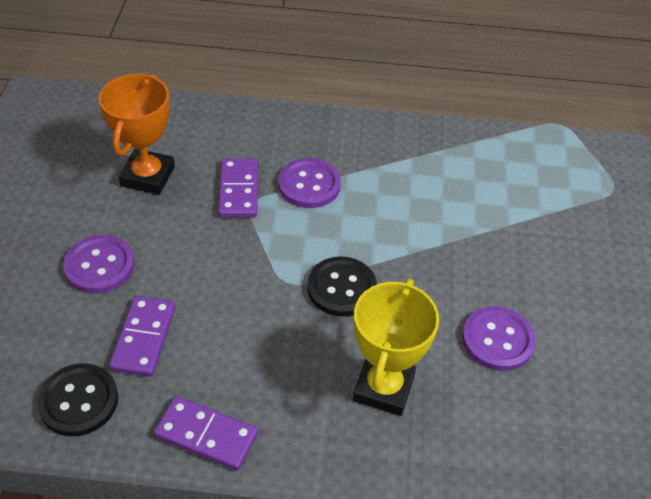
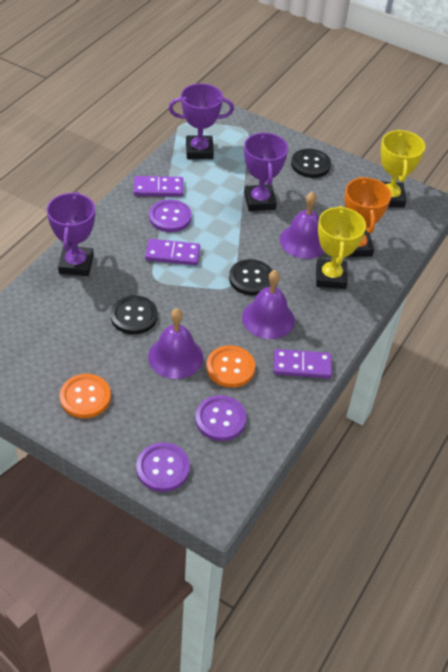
black button: [37,363,118,436] [307,256,377,317] = 2 -> [111,295,158,334] [229,259,272,296] [291,149,331,178] = 3
orange button: none = 0 -> [60,374,111,418] [207,346,255,388] = 2
purple bell: none = 0 -> [148,308,203,379] [242,270,295,339] [280,192,325,259] = 3
purple trophy: none = 0 -> [46,192,95,276] [169,83,234,159] [244,132,288,211] = 3
yellow trophy: [353,279,439,416] = 1 -> [316,206,366,289] [381,130,425,208] = 2

